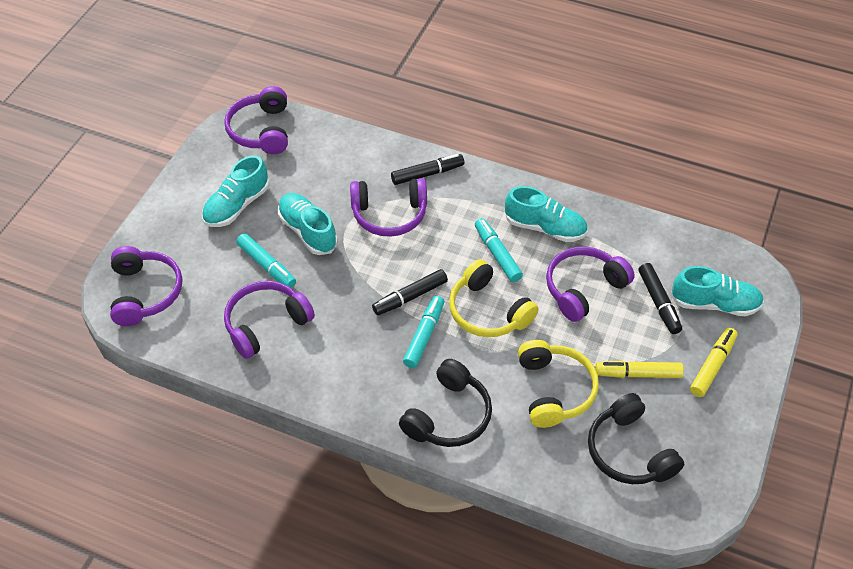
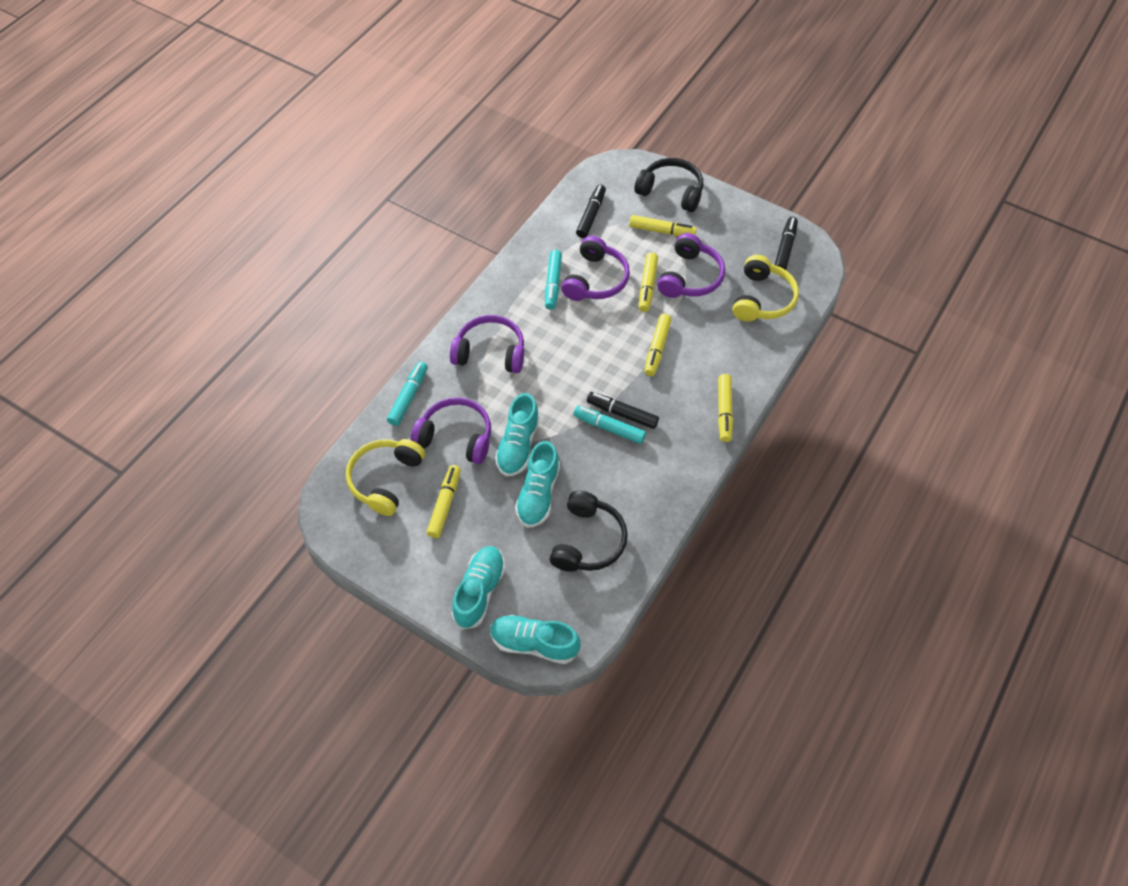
purple headphones: [110,246,182,326] [224,86,288,154] [224,281,315,359] [350,178,427,237] [546,247,635,322] = 5 -> [411,397,491,464] [450,315,524,373] [562,236,630,301] [657,233,725,298] = 4
yellow marker: [595,361,684,378] [690,328,737,397] = 2 -> [427,465,461,538] [629,215,697,236] [639,252,658,312] [645,314,672,376] [718,374,733,442] = 5

